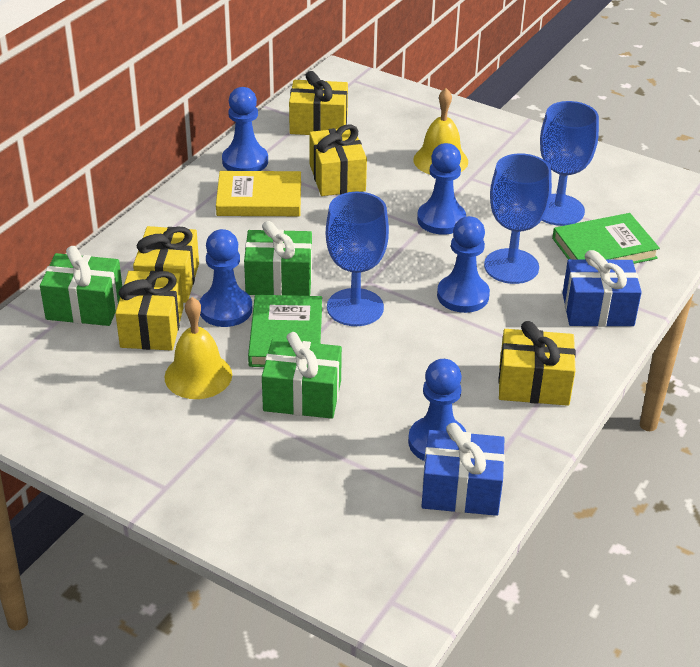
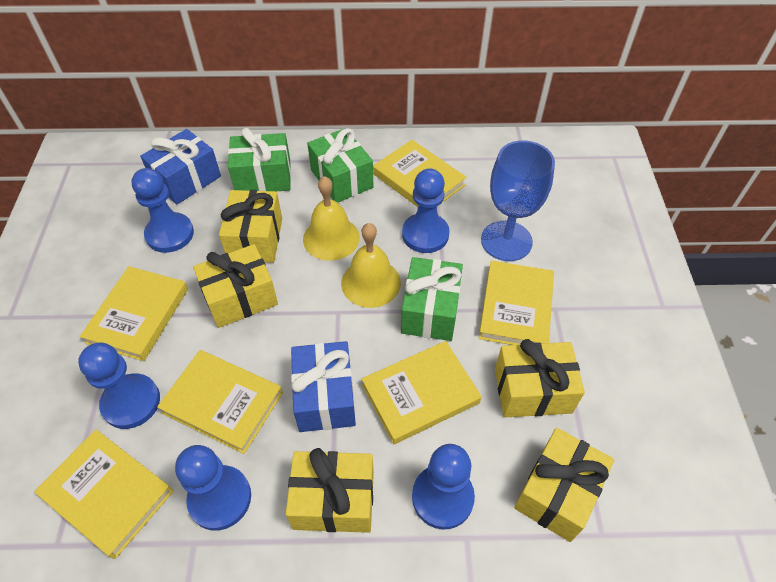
blue goblet: [326,192,389,326] [484,153,552,284] [540,101,599,226] = 3 -> [481,140,555,261] = 1
green book: [248,295,322,367] [552,213,660,264] = 2 -> none = 0
yellow book: [216,171,301,216] = 1 -> [34,430,174,559] [80,266,188,361] [157,350,283,454] [362,341,482,444] [373,140,467,207] [479,260,554,345] = 6

